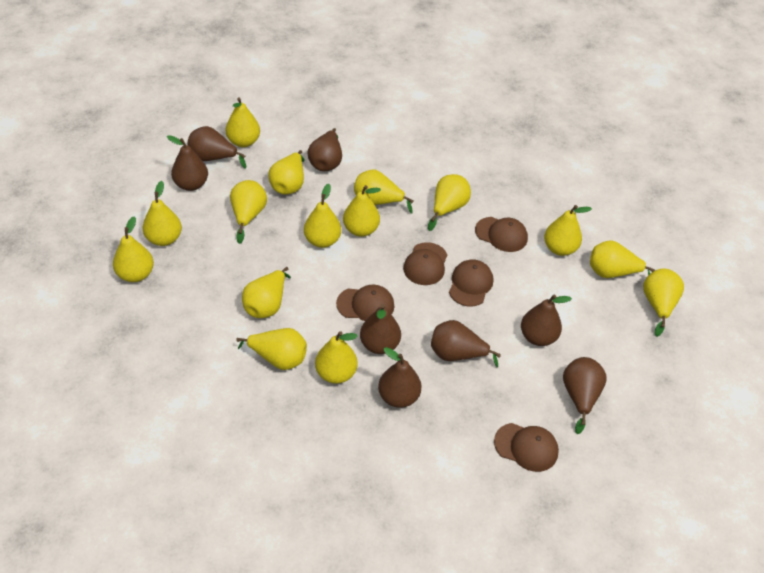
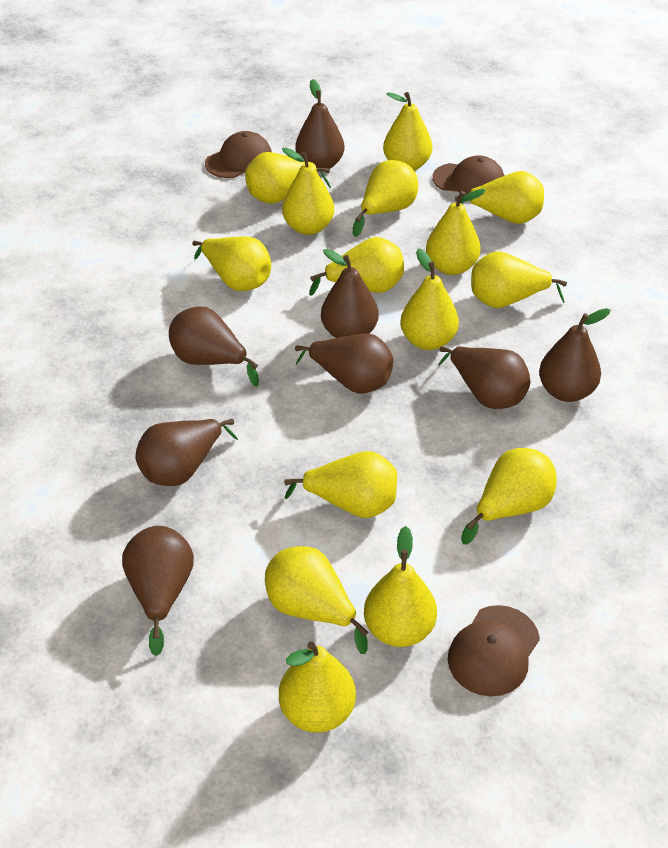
brown cap: [336,285,394,321] [403,242,447,285] [449,259,493,307] [475,217,528,252] [494,423,559,472] = 5 -> [205,131,272,178] [432,155,505,195] [448,605,540,696] = 3

